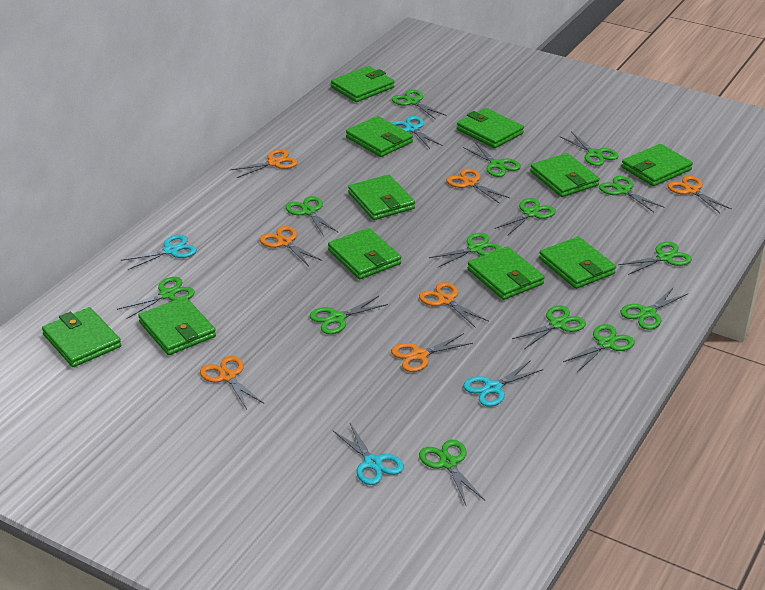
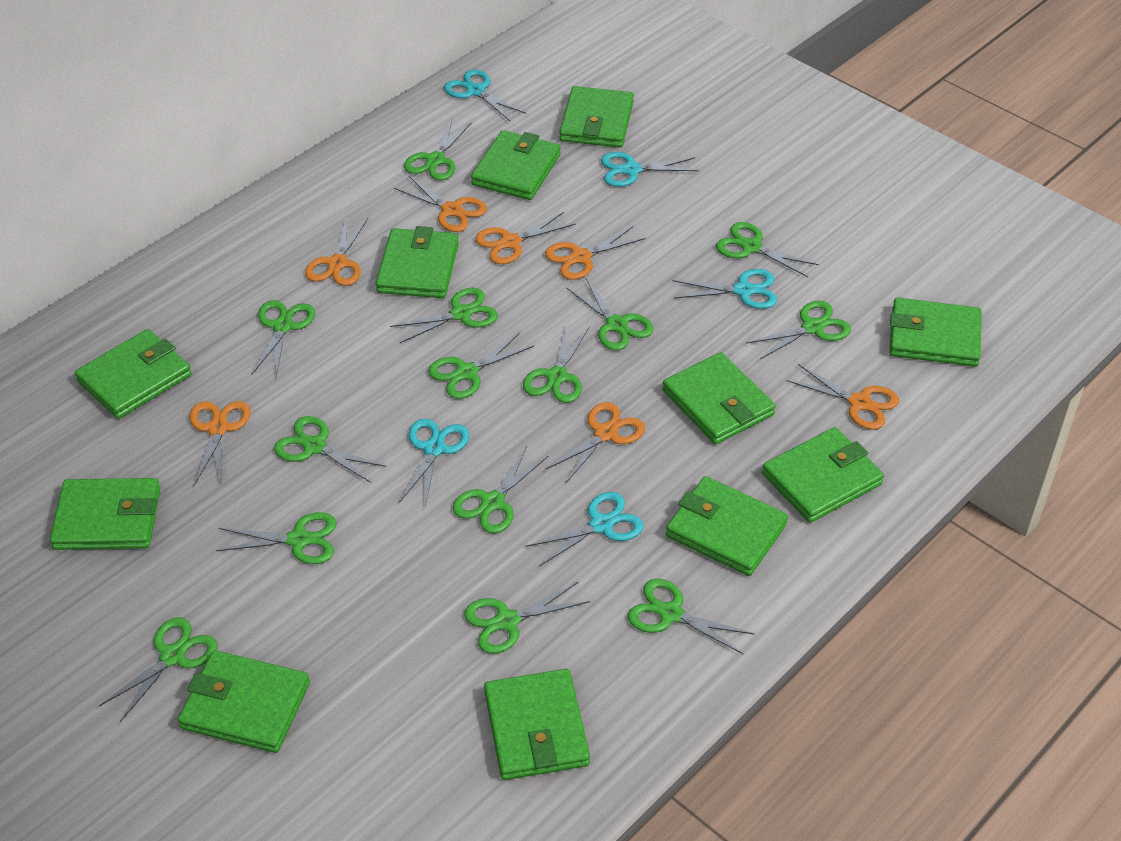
turquoise scissors: [121,235,197,270] [333,423,404,485] [392,116,443,149] [463,360,543,407] = 4 -> [399,418,469,506] [444,69,526,122] [525,492,644,566] [601,152,699,187] [673,269,777,309] = 5

